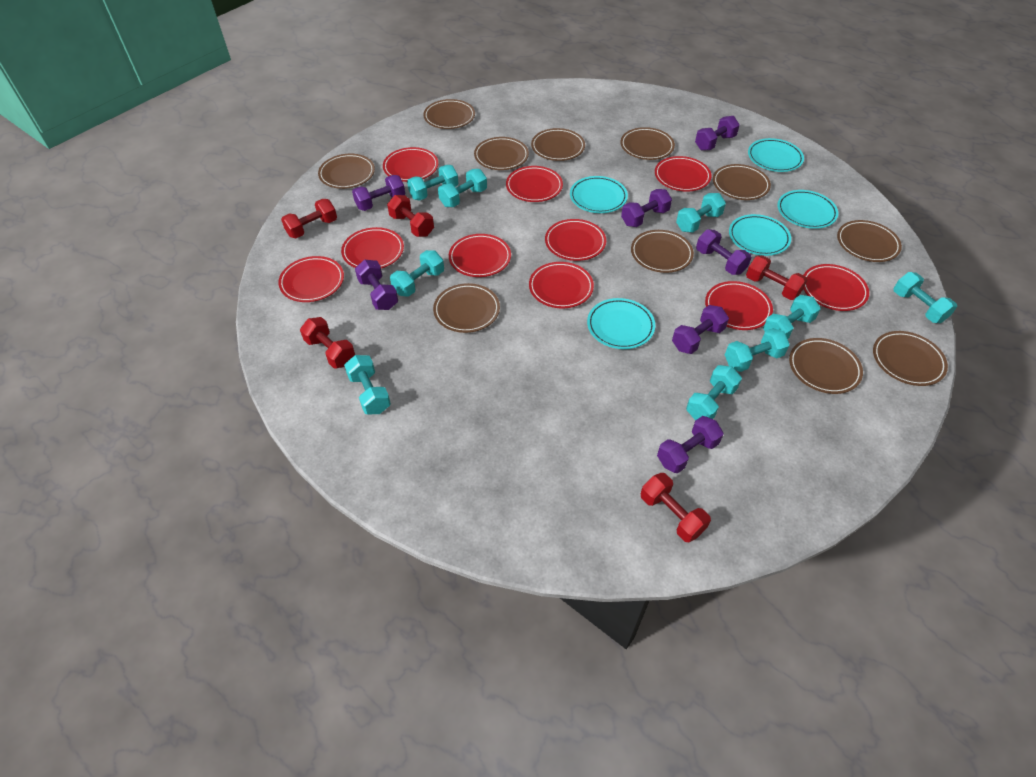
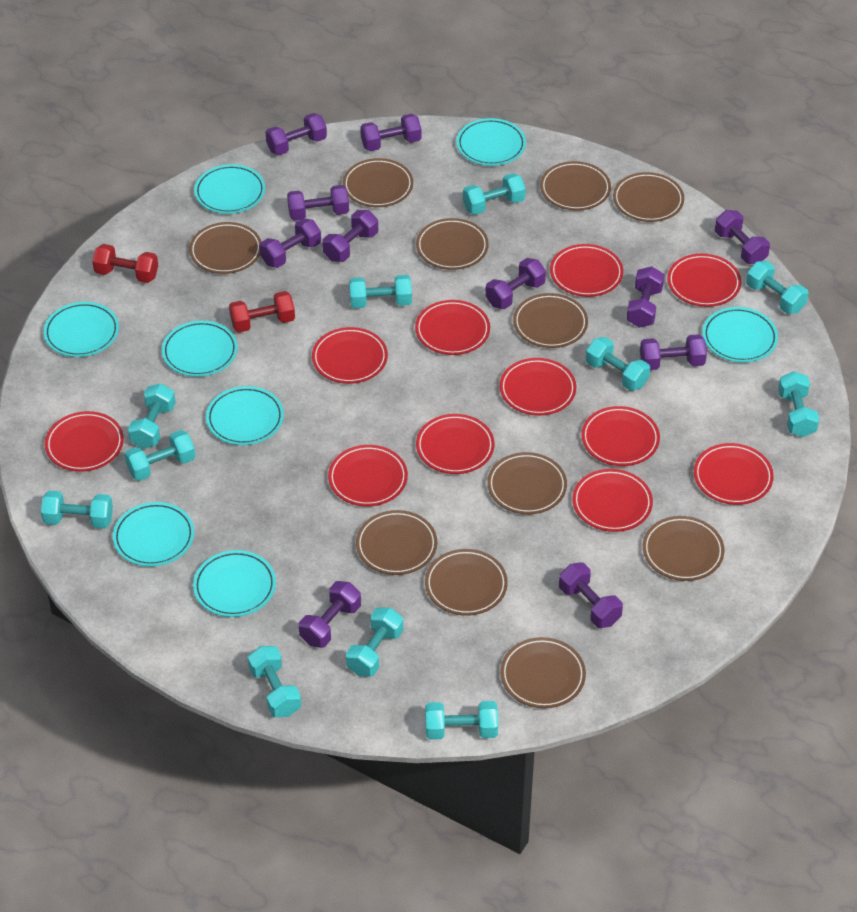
purple dumbbell: [352,175,405,211] [355,260,398,310] [621,189,672,227] [657,416,723,473] [672,305,729,354] [695,116,740,151] [696,229,752,275] = 7 -> [259,218,321,268] [266,113,327,155] [287,185,349,221] [299,581,361,648] [322,210,378,262] [360,114,421,151] [485,258,546,309] [559,563,623,628] [627,266,664,328] [640,334,707,370] [715,210,770,264] = 11
red dumbbell: [281,199,337,238] [300,317,355,369] [387,195,434,237] [641,473,711,542] [746,255,807,300] = 5 -> [92,244,158,283] [229,291,295,333] = 2
red plate: [278,256,344,302] [341,227,404,268] [383,147,439,182] [449,234,511,277] [506,166,563,202] [529,262,594,308] [545,219,606,261] [655,156,712,192] [705,281,773,330] [803,264,869,311] = 10 -> [45,411,124,472] [312,327,388,384] [328,445,408,506] [415,300,490,355] [416,414,495,474] [500,358,576,416] [550,244,623,297] [573,469,653,532] [581,406,660,466] [668,254,741,307] [694,443,774,505] = 11
turquoise dumbbell: [344,355,391,415] [390,250,444,297] [407,165,458,201] [438,169,487,207] [676,193,726,233] [686,365,742,420] [725,328,790,372] [763,295,820,339] [893,272,957,323] = 9 -> [41,491,113,529] [125,430,195,481] [128,384,176,448] [248,646,301,717] [346,607,403,677] [349,275,412,308] [425,701,498,740] [463,173,526,215] [586,337,650,391] [746,261,808,314] [778,371,819,437] = 11
turquoise plate: [570,176,628,213] [587,298,655,349] [729,214,791,256] [748,138,804,172] [777,190,838,229] = 5 -> [44,302,119,357] [113,502,194,567] [162,321,238,377] [193,550,276,617] [194,164,265,214] [206,386,284,445] [457,118,526,166] [703,307,778,363] = 8

